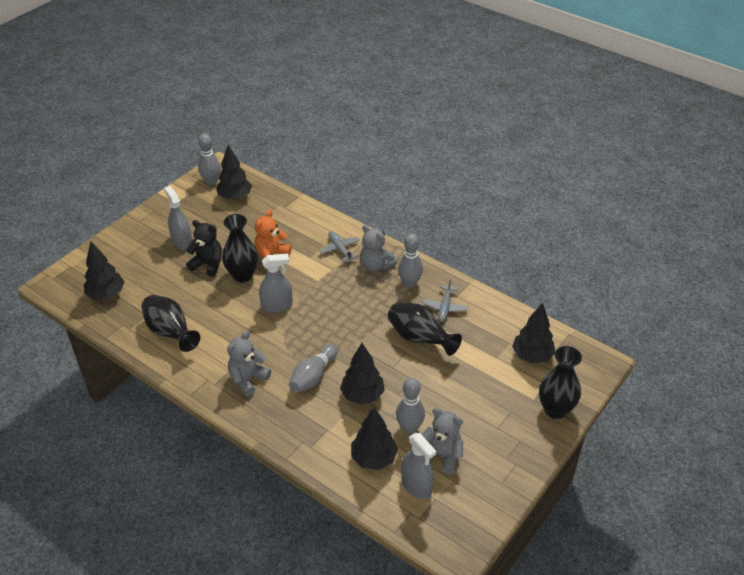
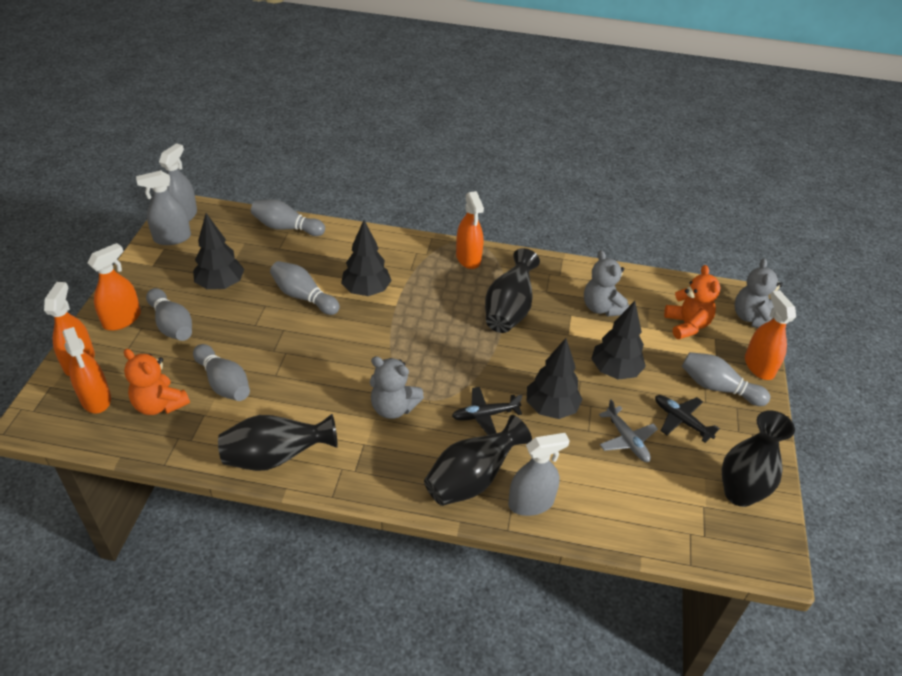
black plane: none = 0 -> [452,387,522,435] [655,395,720,443] = 2
black teddy bear: [186,220,222,277] = 1 -> none = 0
black tree: [84,241,125,300] [216,145,252,200] [340,343,385,405] [351,407,398,470] [512,303,555,363] = 5 -> [193,213,244,289] [341,220,392,296] [527,338,583,419] [591,301,646,380] = 4
grey bowling pin: [198,134,221,185] [289,344,338,393] [396,378,425,434] [398,234,423,288] = 4 -> [146,288,192,341] [193,344,250,401] [251,200,325,236] [270,261,340,315] [682,352,771,406] = 5
grey plane: [319,231,360,262] [422,279,468,322] = 2 -> [599,399,658,462] = 1
orange spray bottle: none = 0 -> [44,282,95,376] [62,327,111,413] [88,243,141,331] [456,191,484,269] [745,290,796,380] = 5
orange teddy bear: [254,210,292,259] = 1 -> [124,349,190,415] [664,265,720,339] = 2

